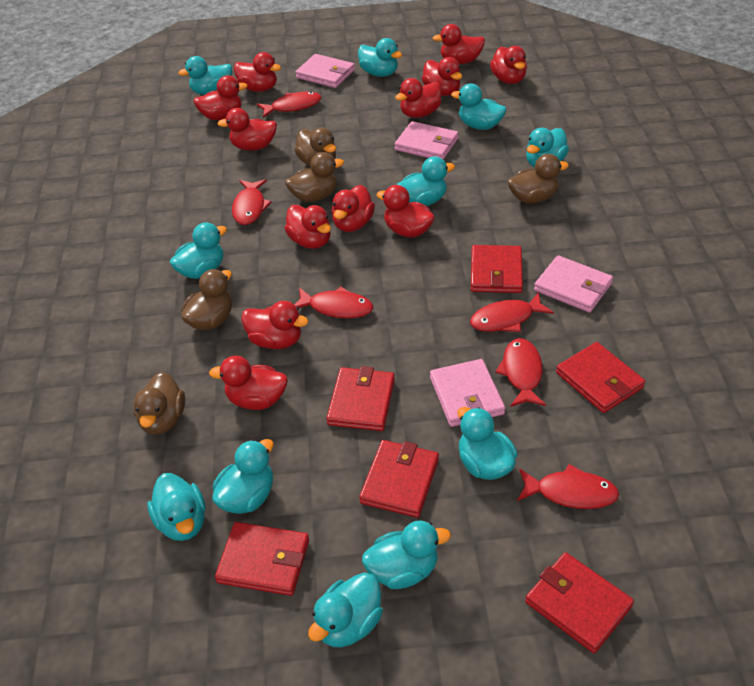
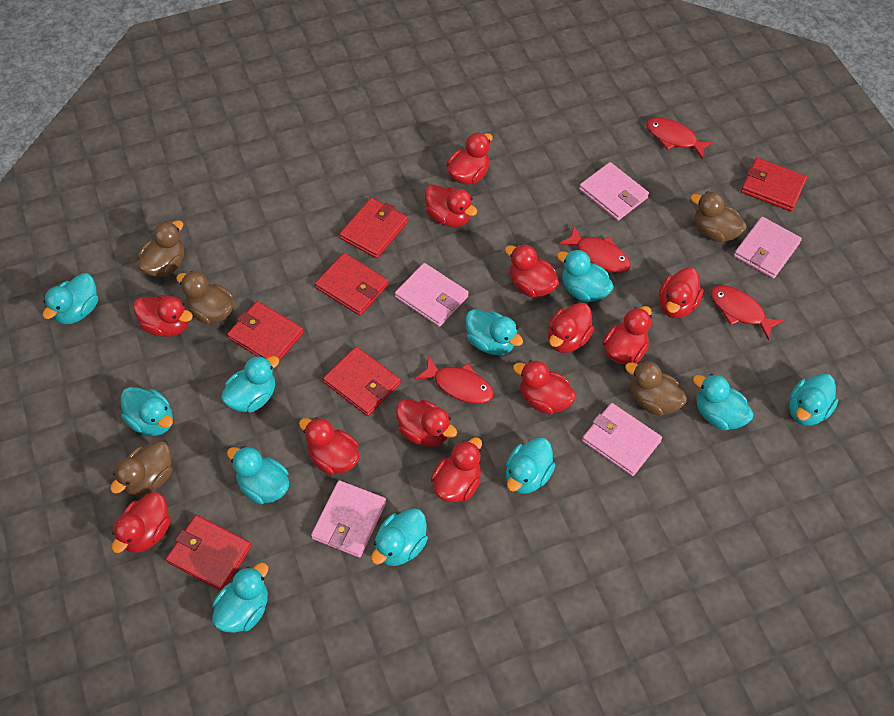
pink wallet: [295,54,355,88] [394,121,459,160] [430,359,505,427] [534,256,613,313] = 4 -> [311,480,386,558] [395,263,469,327] [579,162,649,221] [582,403,662,476] [734,217,802,279] = 5
red fish: [232,179,272,225] [257,92,321,118] [294,286,373,318] [470,292,554,332] [495,338,546,407] [517,464,619,509] = 6 -> [415,355,494,404] [559,226,631,273] [646,117,714,159] [710,285,784,340] = 4

